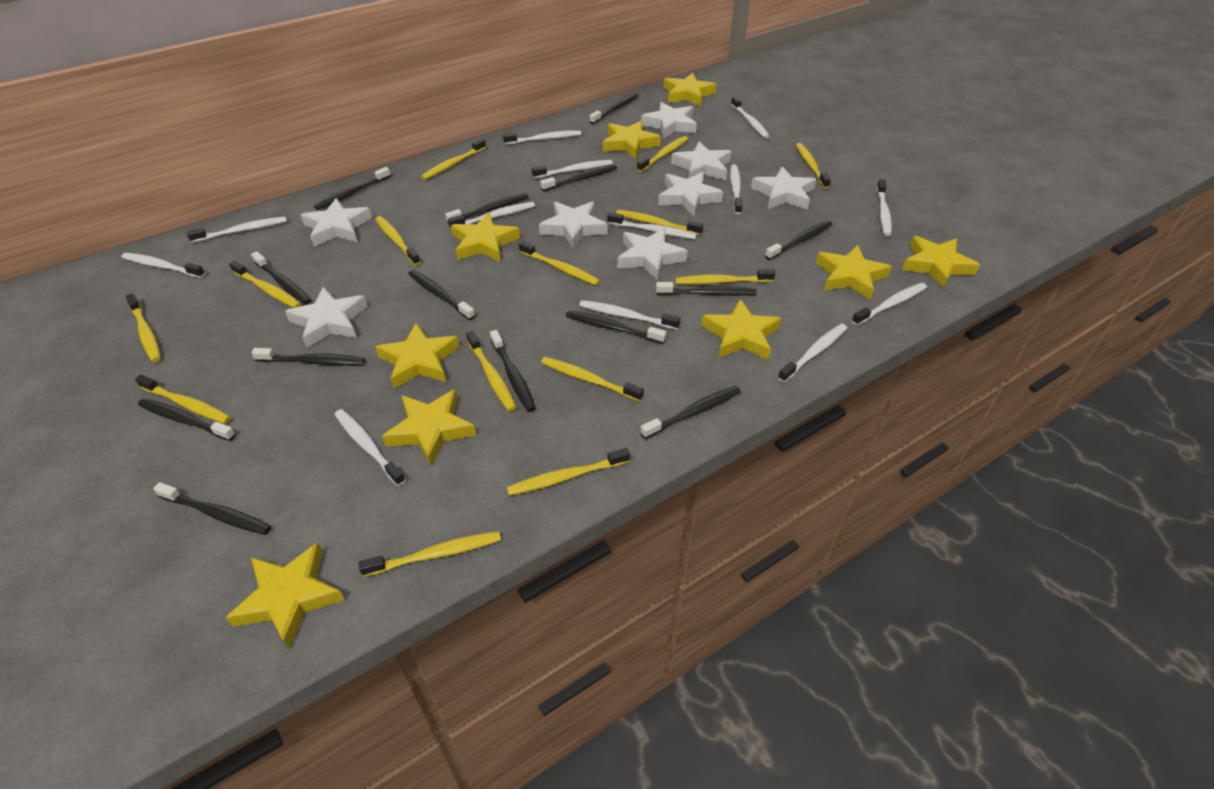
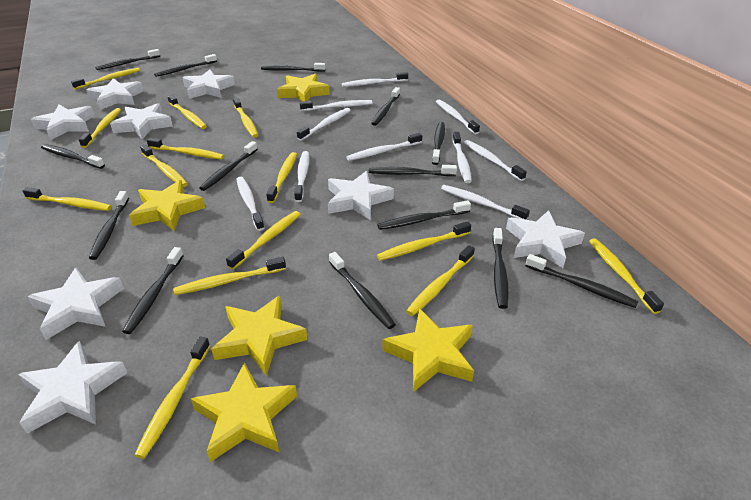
white toothbrush: [122,253,205,278] [187,216,287,243] [334,409,405,486] [448,202,535,230] [503,130,581,145] [532,160,613,179] [579,300,680,330] [607,212,697,239] [730,165,742,214] [731,96,770,139] [778,323,847,382] [852,283,927,325] [877,179,892,236] = 13 -> [237,177,265,231] [294,151,309,202] [297,108,351,141] [300,100,373,111] [342,72,408,87] [346,133,422,161] [436,100,480,134] [441,185,530,220] [453,132,472,183] [464,140,527,181] = 10
yellow star: [226,542,345,649] [375,323,459,389] [382,389,476,466] [451,213,520,262] [603,120,661,159] [664,73,716,106] [701,299,781,360] [816,245,892,300] [902,236,980,289] = 9 -> [129,180,205,231] [191,362,297,462] [211,296,308,376] [277,74,330,101] [383,308,474,391] = 5

